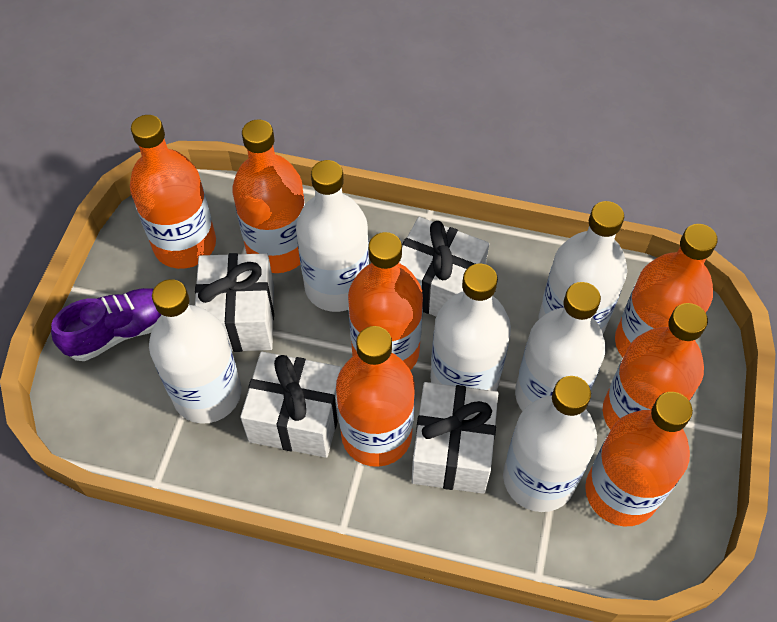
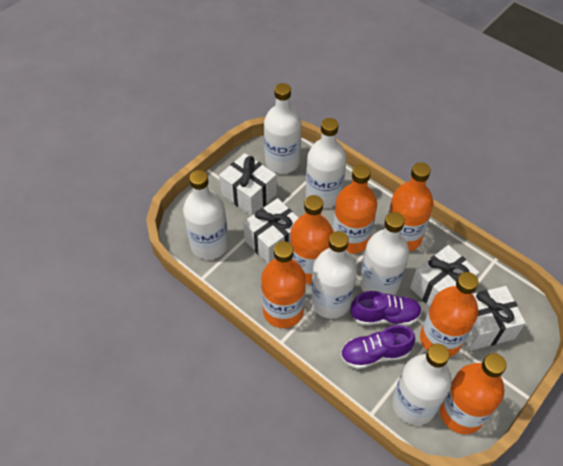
orange bottle: [130,115,216,269] [232,119,305,273] [336,326,415,467] [348,232,423,370] [585,392,693,526] [603,303,708,430] [615,224,718,357] = 7 -> [261,241,306,328] [290,195,333,284] [333,164,377,254] [388,162,433,252] [420,272,479,357] [440,353,507,434] = 6
purple shoe: [51,288,161,361] = 1 -> [340,325,415,369] [351,291,422,326] = 2

